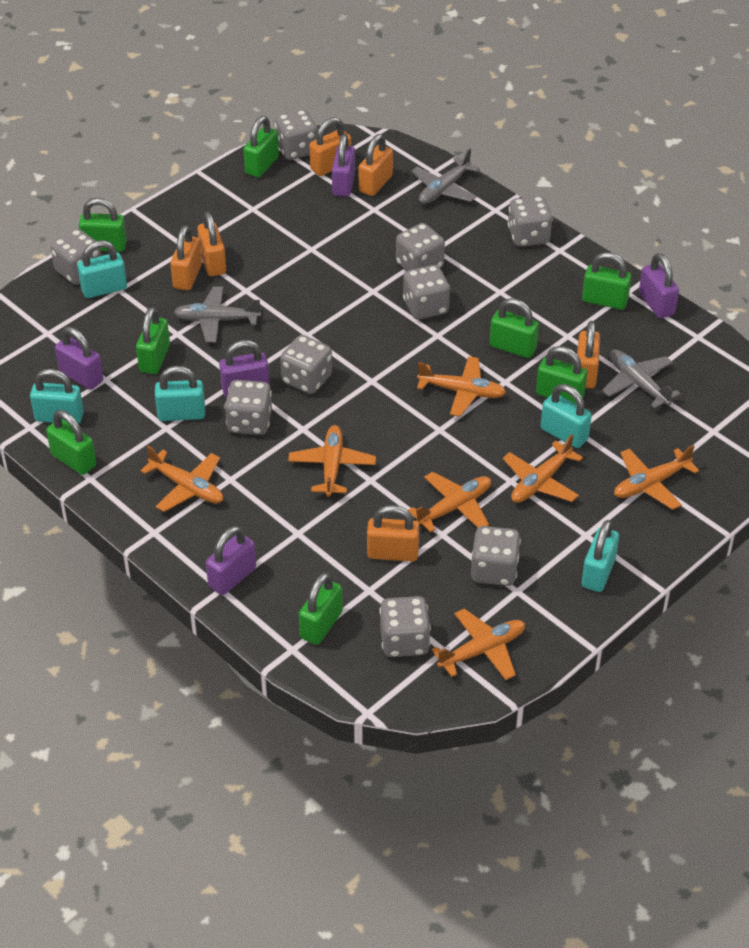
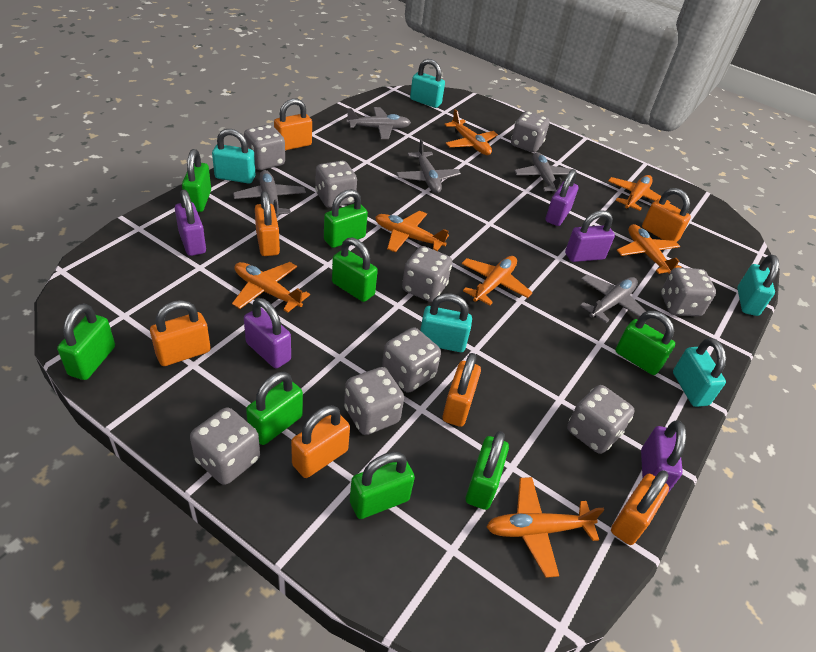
grey plane: [174,286,261,343] [411,148,480,204] [602,350,680,408] = 3 -> [233,170,306,218] [346,107,411,139] [396,139,461,193] [514,152,572,193] [580,274,646,323] = 5
orange padlock: [170,225,202,290] [197,212,226,276] [309,117,351,176] [359,134,393,196] [367,505,420,562] [577,321,600,388] = 6 -> [150,300,211,366] [255,191,280,256] [274,98,312,150] [291,405,350,478] [443,353,481,427] [611,471,669,545] [642,188,691,242] = 7

